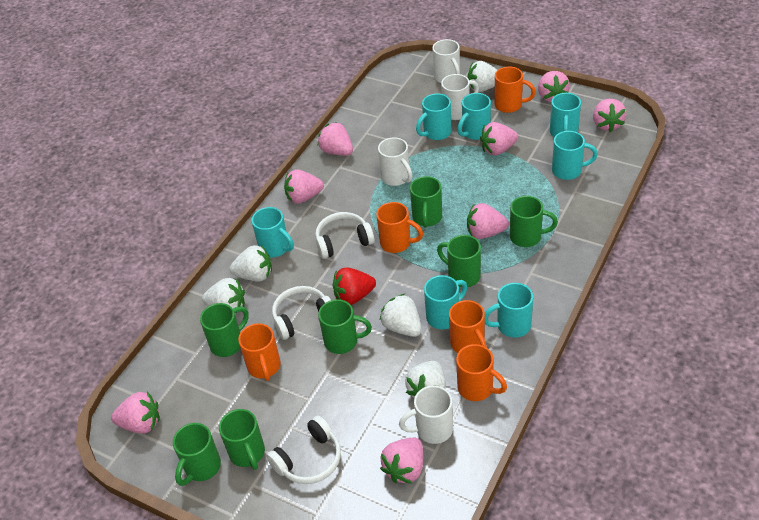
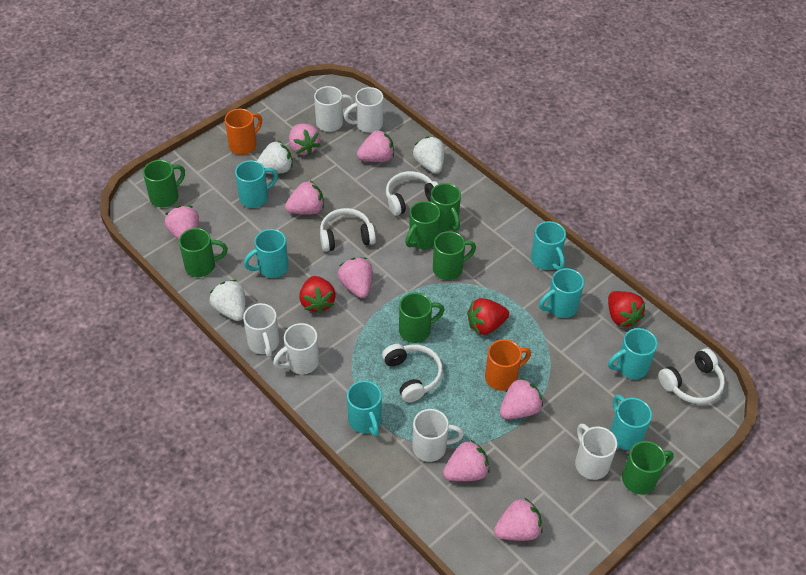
orange mug: [238,323,281,381] [376,202,423,253] [449,300,487,353] [456,344,507,401] [495,67,536,113] = 5 -> [225,109,262,155] [485,339,531,391] = 2
red strawberry: [333,268,376,305] = 1 -> [299,276,336,314] [467,298,509,335] [608,291,645,328] = 3
white headphones: [267,416,341,484] [272,286,331,340] [315,212,375,259] = 3 -> [320,208,376,252] [382,344,443,402] [386,171,438,216] [658,348,725,404] = 4
white mug: [378,137,413,186] [399,385,453,444] [432,39,460,83] [441,74,479,120] = 4 -> [243,303,279,357] [273,323,319,374] [314,86,354,132] [344,87,383,133] [412,409,464,462] [575,424,617,480] = 6
white strawberry: [202,278,245,314] [229,245,272,281] [380,294,422,337] [405,361,446,398] [468,61,497,92] = 5 -> [210,280,245,321] [257,141,293,174] [413,137,444,174] = 3

